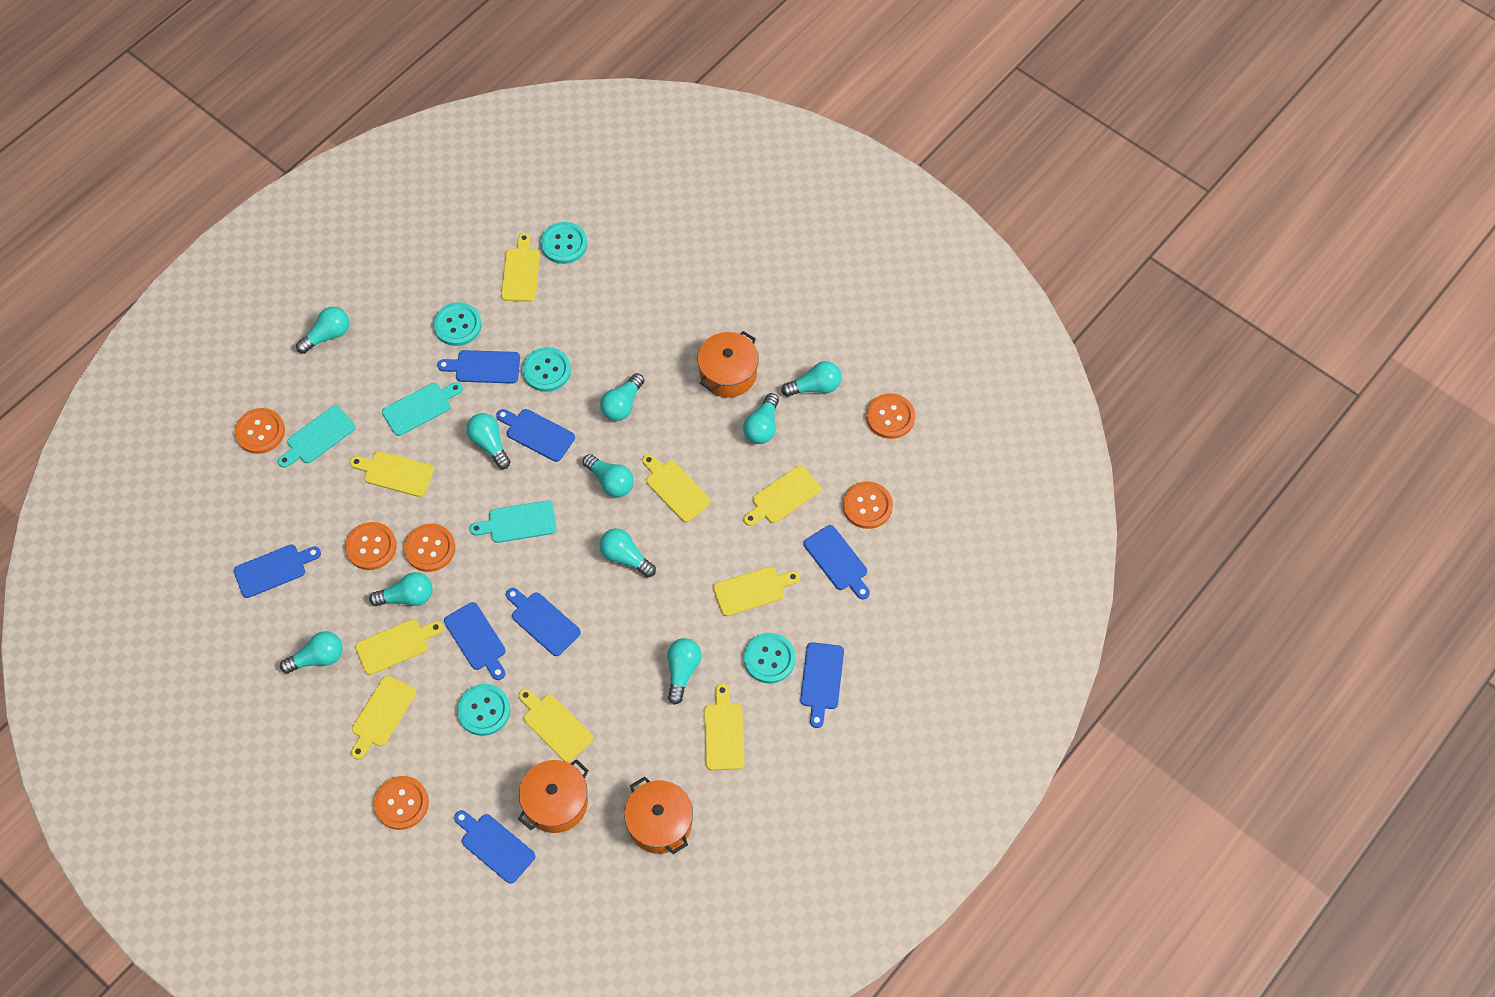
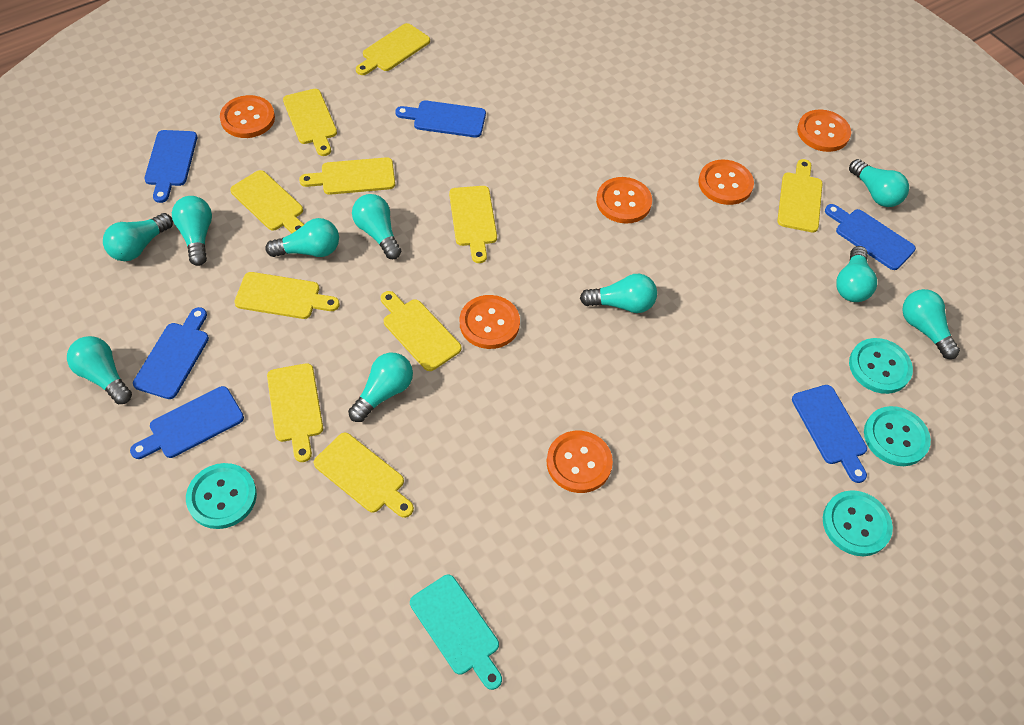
blue cutting board: [234,545,321,598] [437,350,520,384] [444,602,506,680] [454,810,535,884] [496,409,575,462] [506,588,581,656] [800,642,844,728] [804,525,870,600] = 8 -> [130,386,244,459] [133,307,209,399] [144,130,197,203] [395,100,486,138] [792,385,867,483] [825,204,916,270] = 6
orange pot: [518,759,589,833] [624,777,693,854] [697,331,759,398] = 3 -> none = 0
turquoise button: [433,302,482,346] [457,684,510,736] [522,347,571,392] [541,222,587,264] [744,633,796,683] = 5 -> [186,463,257,529] [823,490,893,556] [849,338,913,394] [864,406,931,466] = 4
turquoise cutting board: [278,405,356,468] [382,382,463,436] [470,501,556,543] = 3 -> [410,575,502,690] = 1
yellow cutting board: [350,451,434,497] [351,676,416,760] [355,619,443,675] [501,233,540,302] [519,688,593,762] [642,454,711,522] [704,684,745,770] [713,566,800,616] [744,465,821,526] = 9 -> [230,170,304,233] [234,272,340,319] [267,363,323,462] [283,89,337,156] [299,157,395,195] [314,433,414,518] [356,23,430,75] [381,291,461,371] [449,186,497,263] [777,159,823,233] = 10

